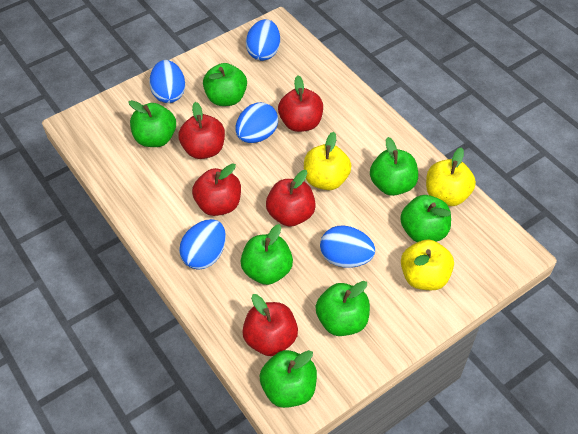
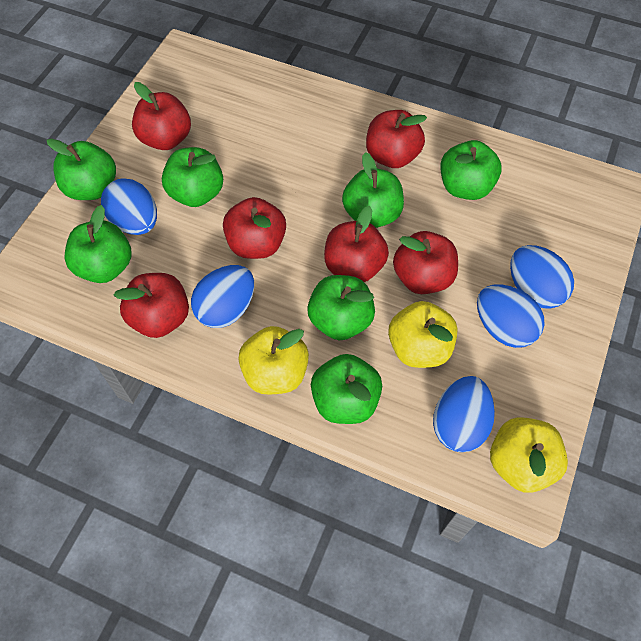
red apple: [178,102,225,159] [192,163,241,216] [242,294,298,356] [266,170,316,227] [278,76,323,132] = 5 -> [114,273,189,338] [132,82,191,150] [223,197,286,259] [324,206,389,282] [366,110,427,168] [393,231,458,294] = 6

